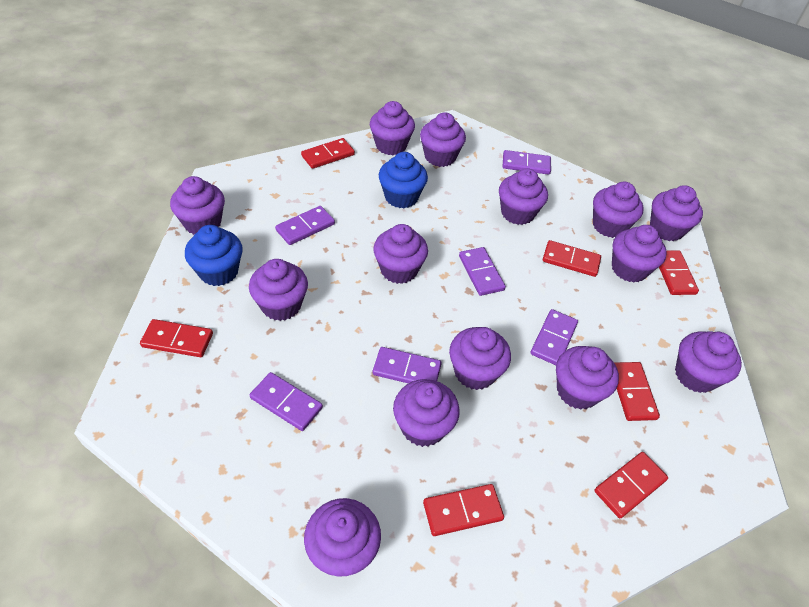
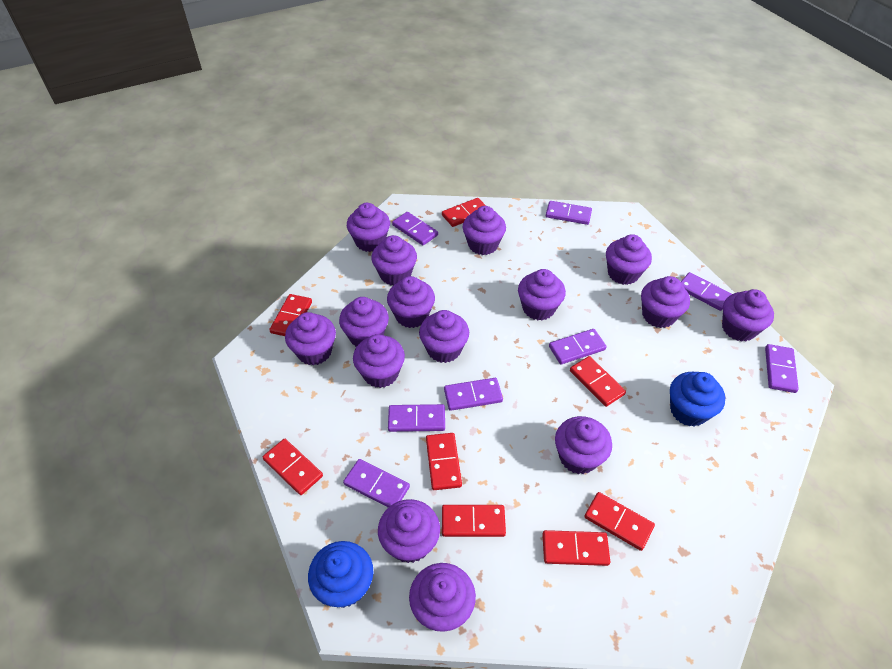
purple cupcake: [170,176,225,235] [249,259,308,321] [304,498,381,577] [370,101,415,155] [373,224,428,284] [393,379,460,447] [420,113,466,167] [449,327,511,390] [499,168,548,225] [556,346,619,410] [593,182,644,238] [612,225,667,283] [650,185,703,241] [675,332,742,393] = 14 -> [285,312,336,365] [339,297,389,347] [347,203,390,252] [353,334,405,388] [371,235,417,286] [378,499,440,563] [387,276,435,328] [409,563,476,632] [419,310,469,363] [463,206,506,255] [518,269,566,320] [555,416,612,474] [606,234,652,285] [641,276,690,328] [722,289,774,341] = 15
purple domino: [250,372,323,431] [275,206,335,245] [373,347,442,383] [459,247,506,296] [502,150,551,175] [530,309,578,365] = 6 -> [343,459,410,507] [388,404,445,432] [392,212,438,245] [444,378,503,411] [546,201,592,225] [549,329,606,364] [681,272,732,311] [765,344,799,393] = 8
red domino: [140,319,213,357] [301,138,355,169] [423,484,504,536] [543,240,601,277] [594,452,668,518] [614,362,660,421] [659,250,699,295] = 7 -> [263,439,323,495] [269,294,312,336] [426,433,462,490] [442,198,486,227] [442,505,506,537] [542,530,610,566] [570,356,626,407] [584,492,655,551] = 8

